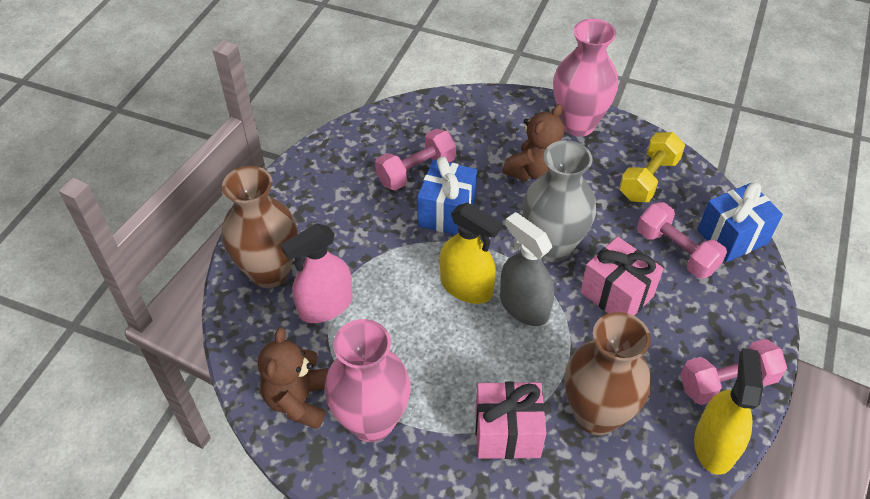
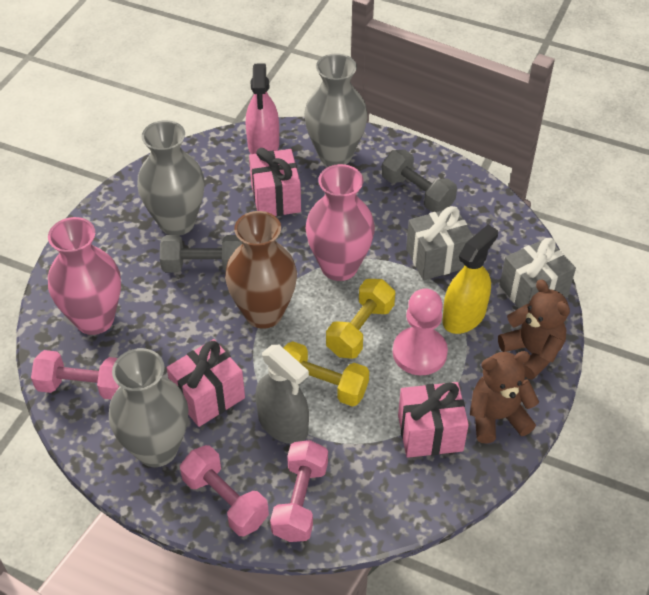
blue gift: [417,157,477,235] [698,183,783,262] = 2 -> none = 0
brown vase: [222,166,298,288] [564,312,651,435] = 2 -> [225,211,297,329] = 1
grey dumbbell: none = 0 -> [160,235,242,273] [382,149,457,212] = 2
grey gift: none = 0 -> [406,206,473,280] [500,238,576,308] = 2
grey vase: [523,140,596,262] = 1 -> [109,348,189,467] [137,120,205,236] [304,53,368,166] = 3
pink gift: [475,382,546,459] [580,237,664,316] = 2 -> [167,339,245,427] [249,148,301,216] [398,382,469,458] = 3
pink pawn: none = 0 -> [393,289,448,375] = 1
yellow dumbbell: [619,132,685,202] = 1 -> [283,341,369,407] [326,279,395,359] = 2
yellow spray bottle: [440,203,502,304] [694,348,763,475] = 2 -> [442,225,498,334] = 1

